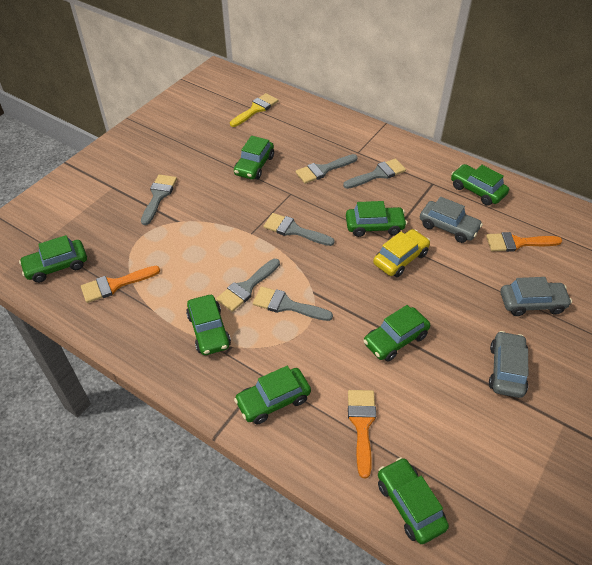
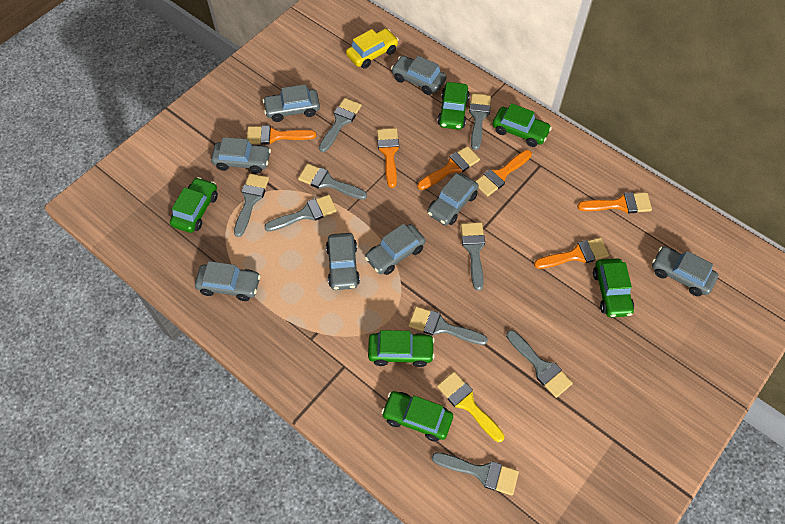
green car: [19,235,87,283] [186,295,231,355] [234,136,274,180] [234,366,311,424] [346,201,407,237] [363,305,430,361] [378,457,449,544] [451,164,509,206] = 8 -> [170,177,218,233] [368,330,435,367] [381,391,453,441] [437,82,470,130] [493,103,552,147] [593,258,634,317] = 6
grey brush: [141,174,177,225] [216,259,280,312] [253,286,333,321] [263,213,335,246] [296,154,358,184] [343,158,406,189] = 6 -> [234,173,269,237] [264,195,337,232] [298,164,367,200] [319,98,362,152] [409,306,488,345] [432,452,519,495] [461,223,485,291] [469,94,491,150] [506,330,573,398] = 9
grey car: [420,197,483,243] [489,331,528,398] [500,277,572,316] = 3 -> [195,261,261,301] [211,137,271,174] [263,84,320,122] [326,233,360,290] [365,224,426,275] [391,56,446,95] [427,173,479,225] [652,246,718,296] = 8
orange brush: [81,266,160,303] [348,390,376,478] [486,232,562,252] = 3 -> [247,125,316,145] [377,128,399,188] [418,146,480,190] [475,150,532,197] [534,238,609,269] [577,192,652,213] = 6

